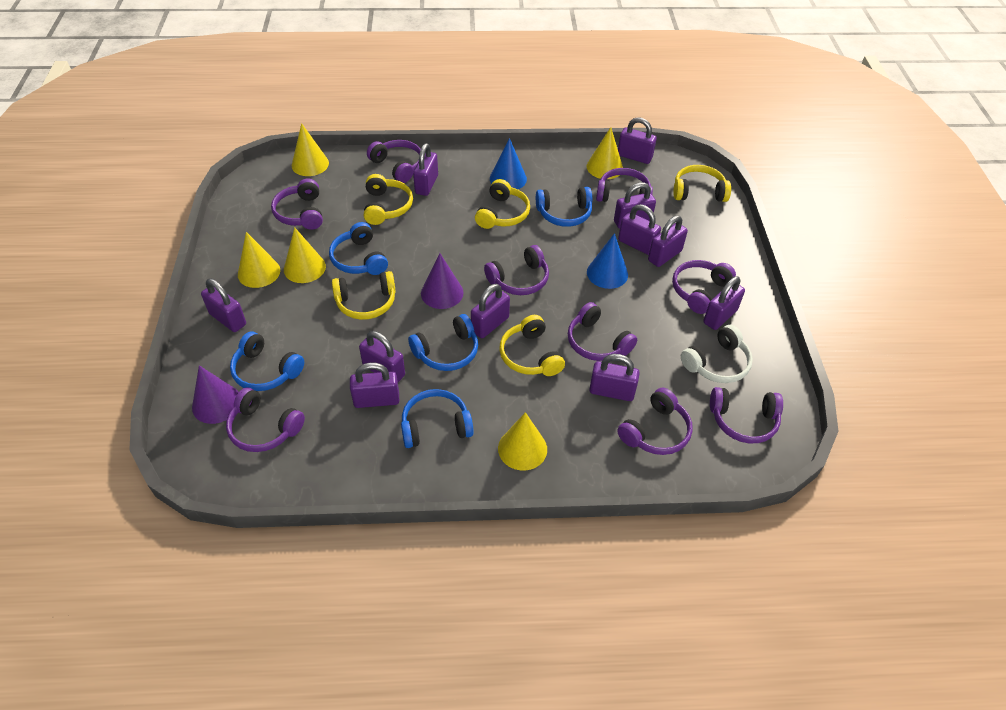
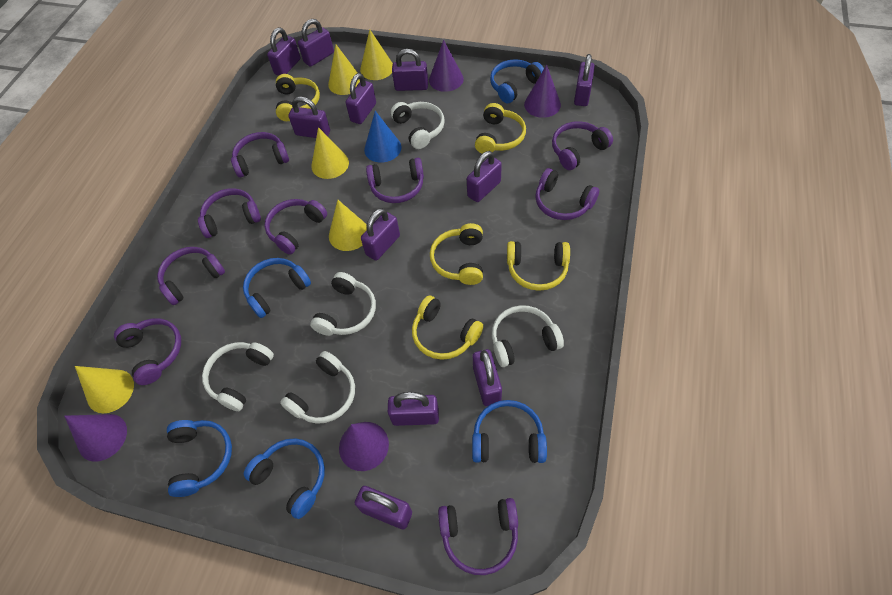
blue cone: [490,138,527,189] [587,233,628,289] = 2 -> [364,111,402,163] = 1
purple cone: [192,365,239,424] [421,253,464,309] = 2 -> [64,414,127,462] [339,422,389,471] [429,40,464,92] [524,65,561,118] = 4
white headphones: [681,325,753,383] = 1 -> [202,342,274,411] [280,351,355,424] [310,272,376,336] [391,102,445,149] [492,305,564,367] = 5

